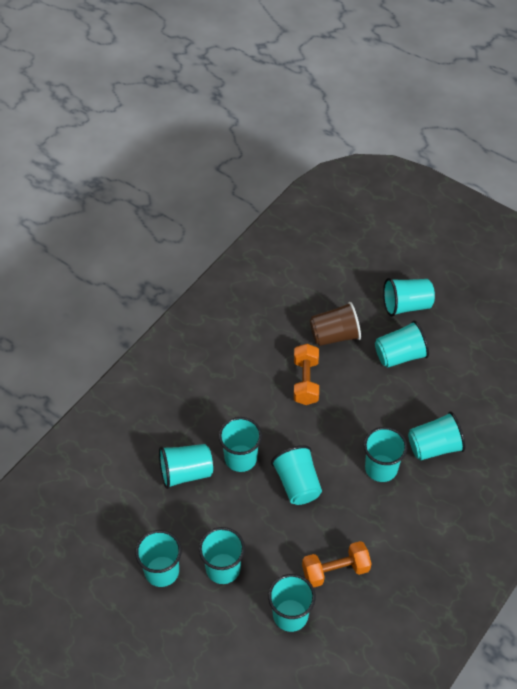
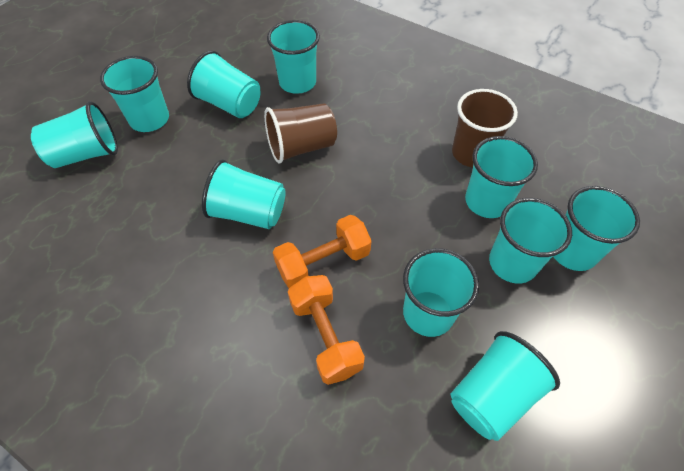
brown cup: [310,302,361,346] = 1 -> [264,103,337,164] [452,89,518,167] = 2

